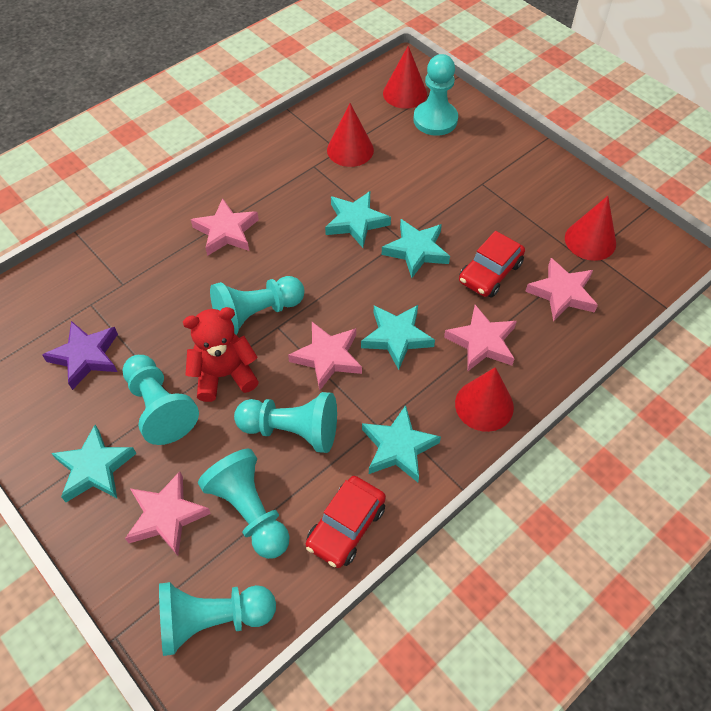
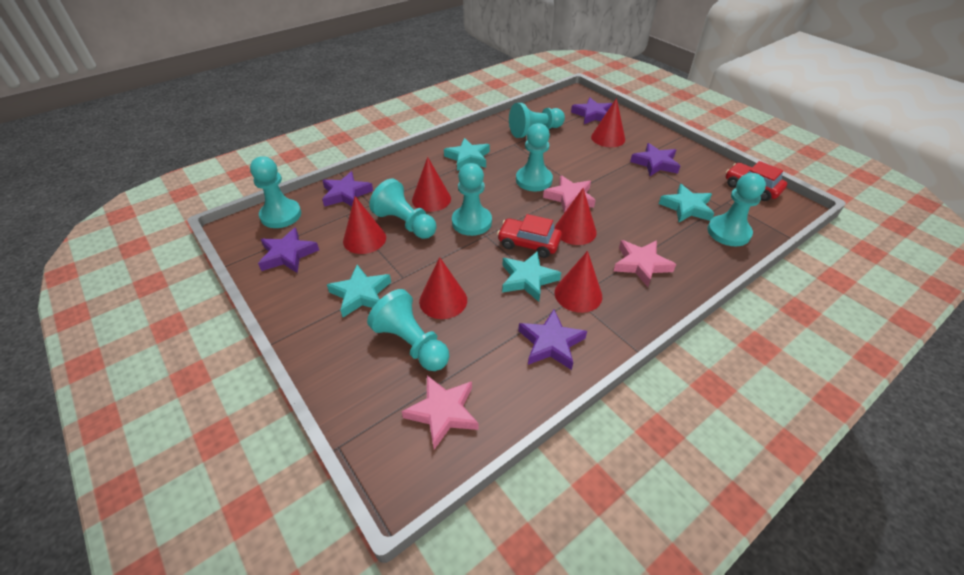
pink star: [125,471,211,556] [191,198,259,256] [288,322,362,391] [444,305,517,372] [525,258,598,322] = 5 -> [401,375,478,450] [543,175,596,213] [614,240,676,287] = 3
purple star: [42,321,118,390] = 1 -> [258,227,319,273] [322,171,373,207] [518,309,587,370] [571,97,612,124] [630,143,680,176] = 5
red cone: [327,103,374,167] [383,46,427,109] [455,367,514,432] [565,196,616,261] = 4 -> [343,196,386,254] [412,157,451,212] [419,257,467,319] [555,188,597,245] [555,251,602,313] [591,98,625,147] = 6
red teddy bear: [183,307,259,402] = 1 -> none = 0
turquoise pawn: [123,355,199,445] [159,582,276,656] [198,449,290,559] [210,276,305,335] [234,392,337,453] [413,54,458,136] = 6 -> [250,156,301,228] [367,289,449,371] [369,178,437,239] [452,163,492,236] [509,103,565,138] [516,123,553,191] [707,173,766,246] = 7
turquoise star: [51,425,137,502] [325,191,391,248] [361,305,435,370] [362,405,441,482] [382,219,450,278] = 5 -> [327,265,391,317] [444,138,490,171] [502,251,561,302] [659,184,714,222] = 4

